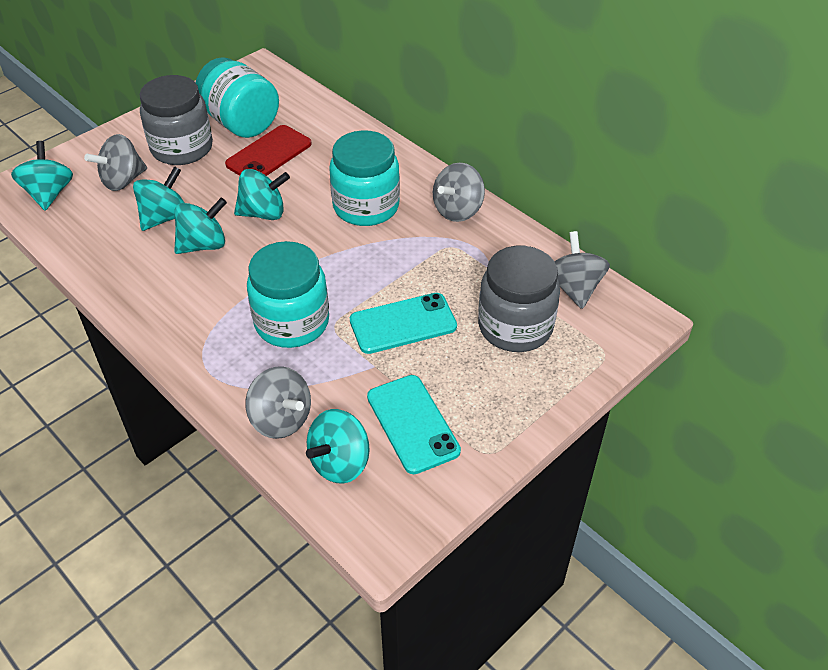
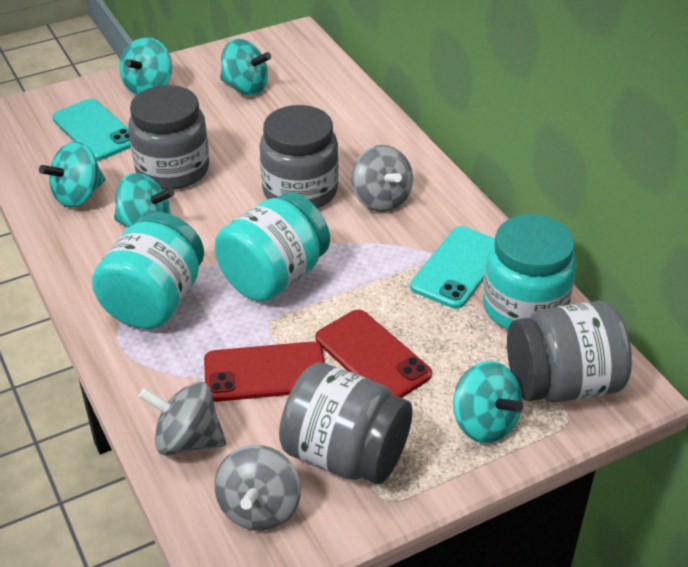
grey jar: [140,75,213,165] [478,246,560,352] = 2 -> [128,85,209,190] [259,105,339,209] [279,362,412,484] [507,301,632,403] = 4
grey spinning top: [84,134,147,191] [245,366,311,439] [433,163,485,222] [554,231,610,309] = 4 -> [139,382,226,456] [214,445,301,531] [351,145,413,212] = 3
red phone: [225,125,312,176] = 1 -> [204,342,325,402] [315,310,432,398] = 2

